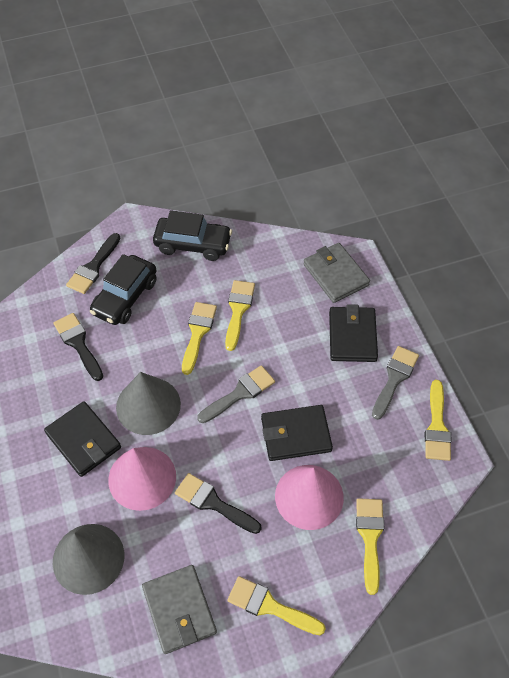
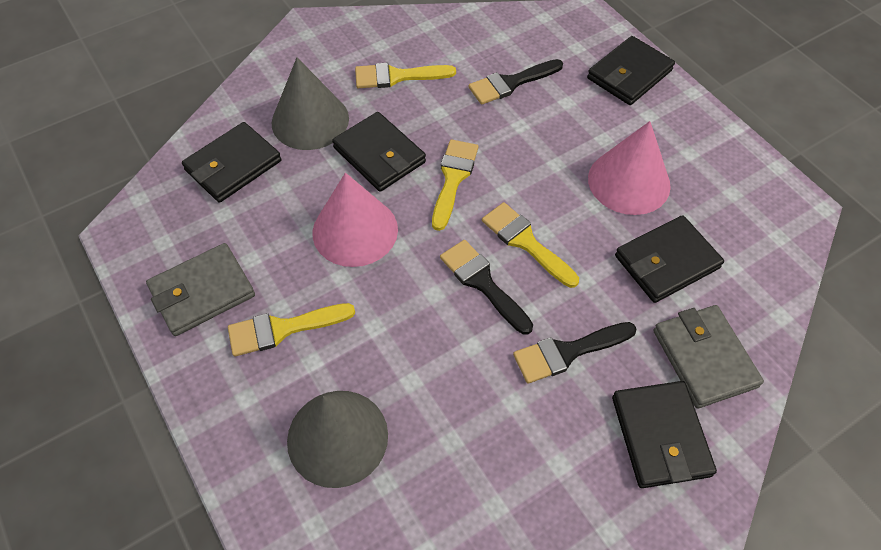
black car: [90,254,157,325] [153,210,232,261] = 2 -> none = 0
black wallet: [44,401,121,477] [261,405,333,461] [329,304,378,362] = 3 -> [182,122,281,203] [332,112,426,192] [587,36,675,105] [612,381,717,488] [615,215,724,303] = 5
grey brush: [197,365,275,423] [372,346,419,420] = 2 -> none = 0
yellow brush: [182,302,217,375] [225,280,255,351] [227,576,326,635] [356,498,384,595] [425,380,452,461] = 5 -> [228,303,355,357] [355,63,456,88] [432,140,478,231] [482,202,579,288] = 4

